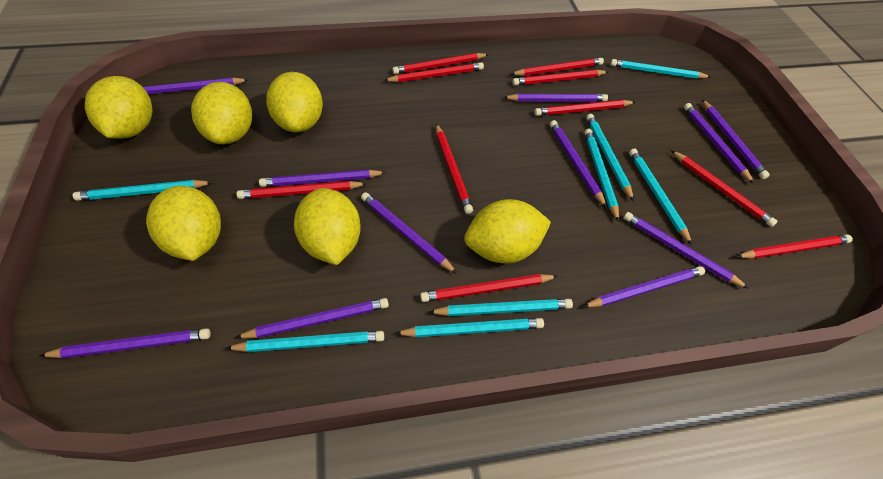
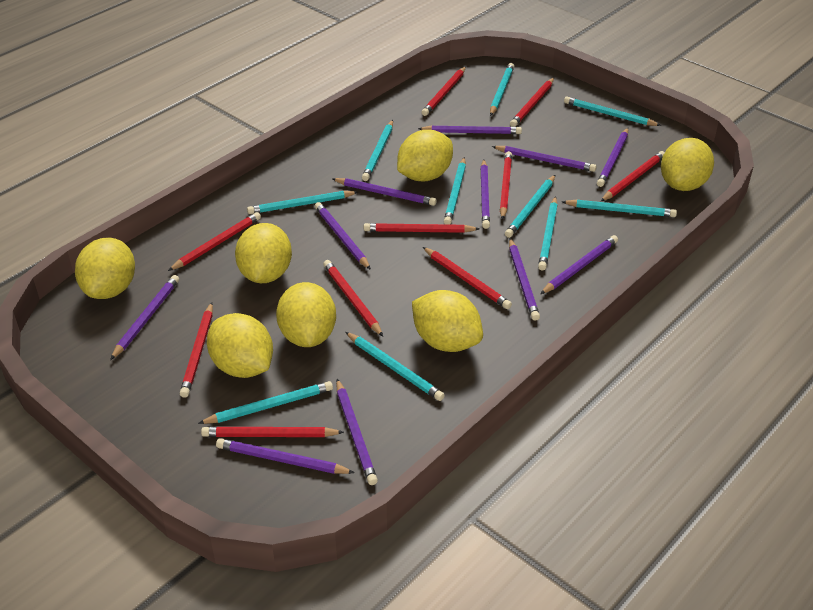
turquoise pencil: [73,180,213,201] [226,331,384,352] [395,318,544,337] [429,299,573,316] [585,129,619,222] [586,114,634,201] [610,59,710,79] [629,149,692,245] = 8 -> [198,381,333,424] [247,191,358,214] [345,332,445,401] [362,120,393,181] [444,157,466,225] [490,63,514,116] [505,175,555,238] [538,196,558,271] [562,200,677,217] [564,97,661,126] = 10
yellow lemon: [85,76,153,139] [146,186,221,261] [191,82,252,144] [266,72,323,132] [294,188,361,265] [464,199,551,263] = 6 -> [75,238,135,299] [207,313,273,378] [235,223,292,283] [276,282,336,347] [397,130,453,182] [412,290,483,352] [661,138,714,191] = 7

